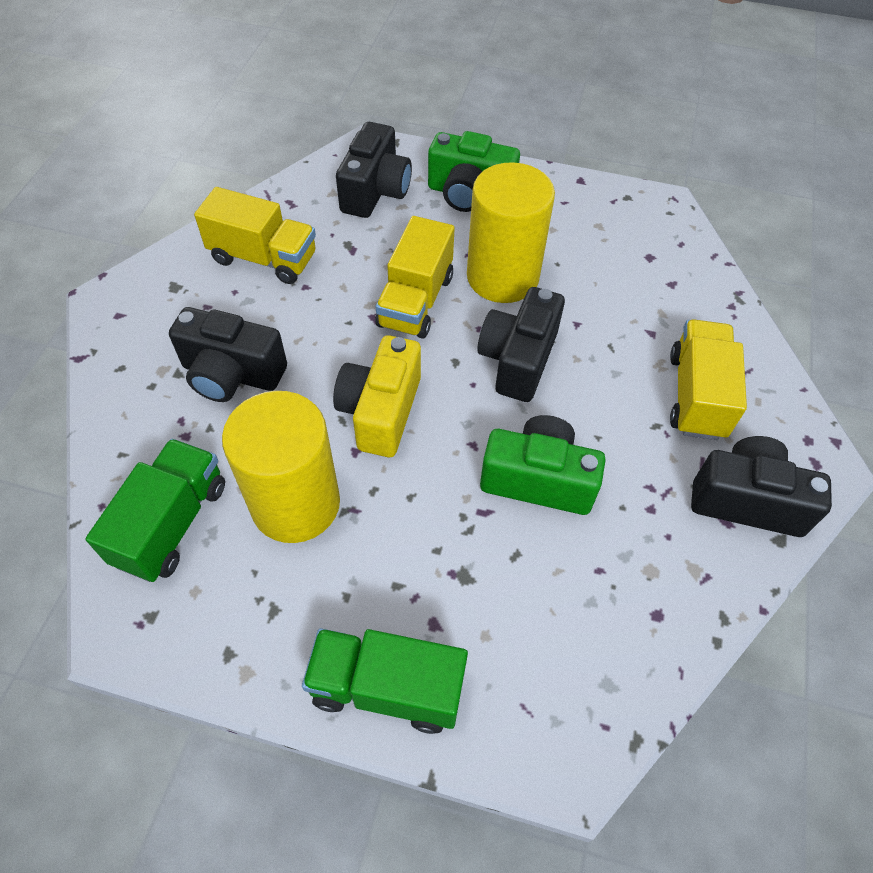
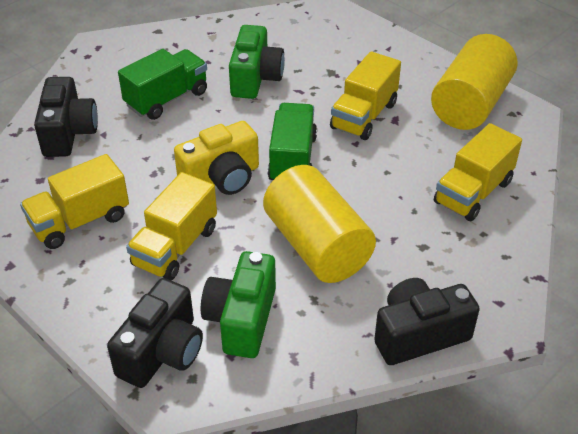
black camera: [169,307,287,402] [336,122,412,218] [477,287,565,402] [691,436,832,537] = 4 -> [34,77,98,157] [107,278,203,388] [374,278,480,365] = 3
yellow truck: [194,187,316,284] [375,216,455,339] [670,319,747,440] = 3 -> [20,154,129,249] [126,172,217,280] [330,51,401,140] [434,123,522,221] = 4

